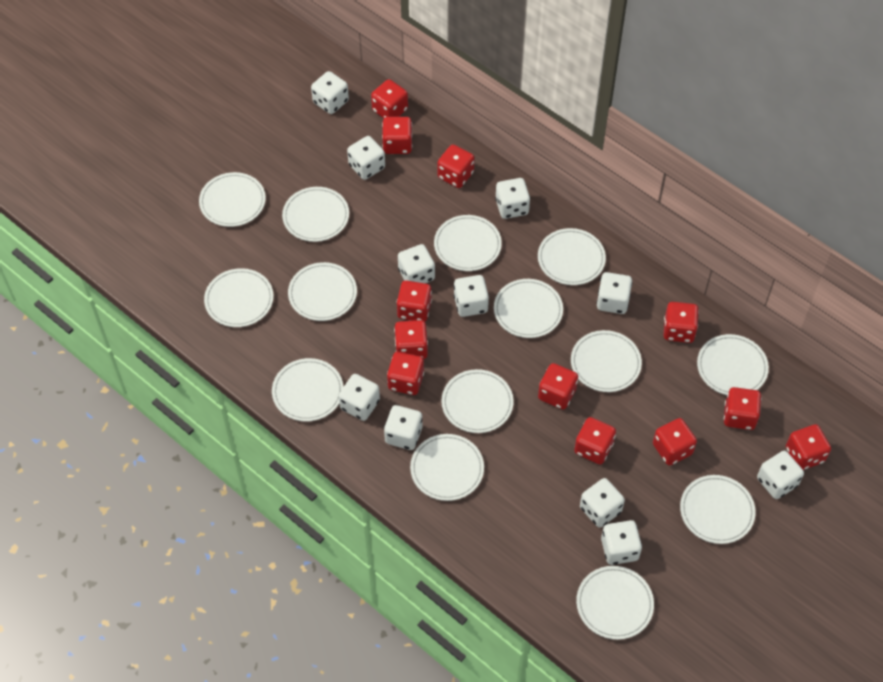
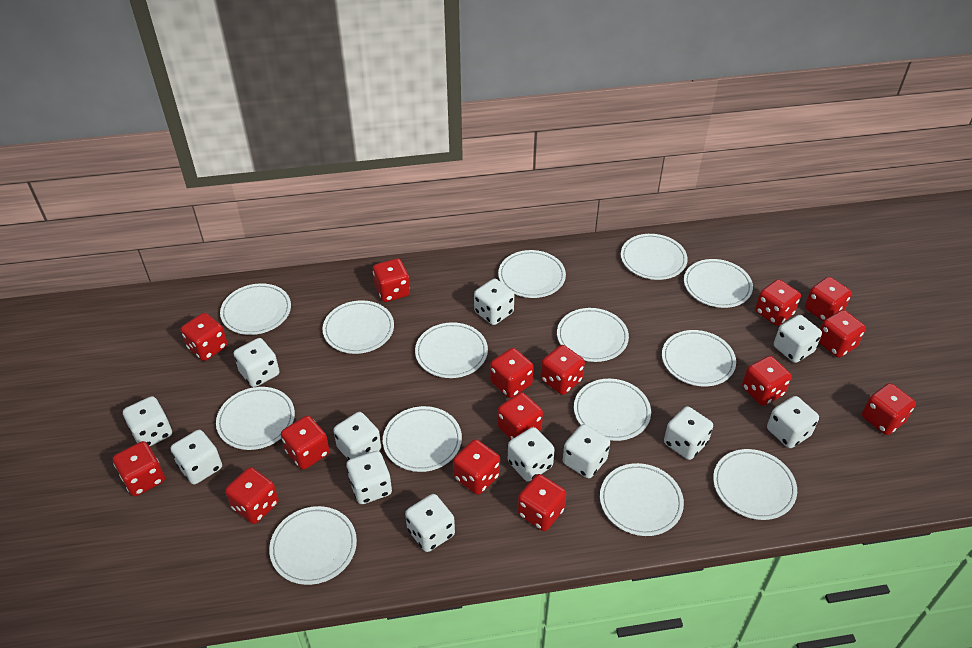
red dice: [371,79,408,118] [382,117,412,154] [387,352,424,395] [394,320,428,359] [397,280,432,322] [437,144,475,188] [538,363,578,410] [574,417,616,464] [653,418,697,466] [664,302,699,343] [724,387,761,430] [786,424,831,470] = 12 -> [113,441,165,496] [181,313,228,361] [225,467,279,524] [281,416,330,470] [373,258,410,302] [453,439,500,495] [490,348,534,398] [498,392,543,440] [517,474,566,531] [541,345,585,395] [742,356,792,406] [755,279,801,326] [805,277,852,321] [819,310,866,358] [862,383,916,435] = 15
white dice: [311,71,349,114] [339,374,380,421] [347,136,385,180] [384,405,422,450] [398,244,435,283] [454,275,489,317] [495,178,530,219] [580,478,625,528] [597,272,632,314] [601,520,642,565] [757,451,804,499] = 11 -> [123,396,172,446] [171,430,222,484] [234,338,279,387] [333,412,381,460] [347,451,392,504] [405,494,455,552] [474,279,514,325] [508,427,555,482] [563,424,610,478] [664,406,713,460] [767,396,819,448] [774,315,822,363] = 12

